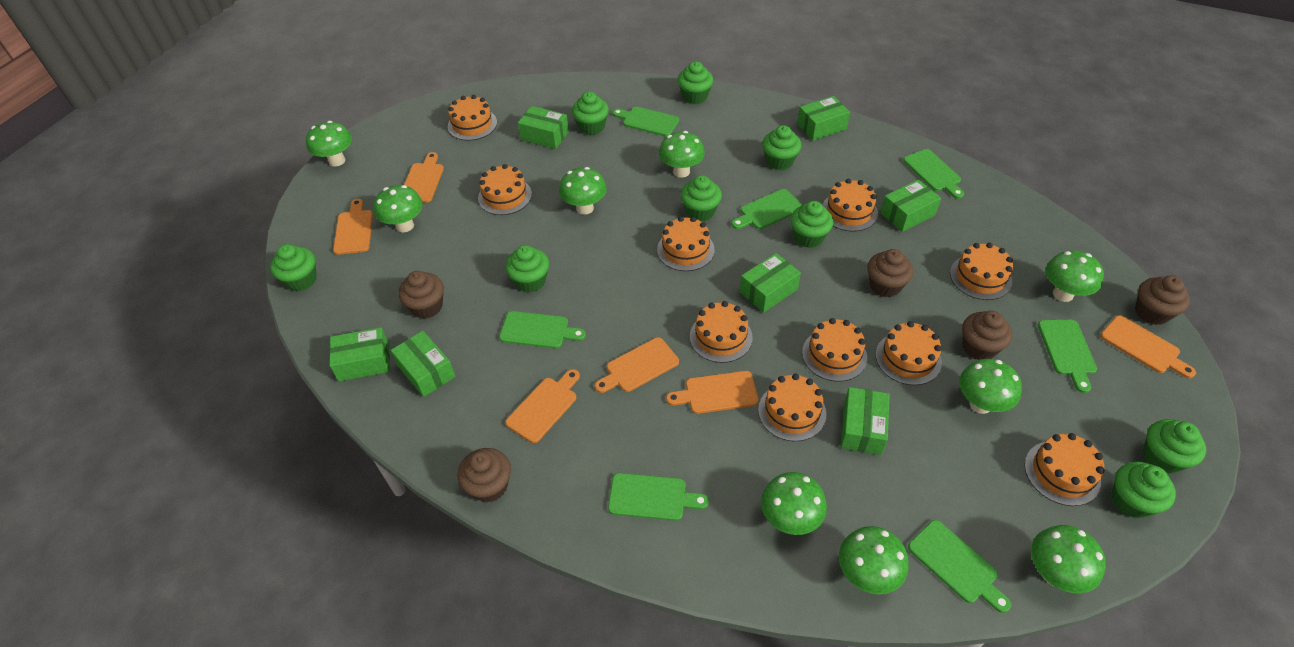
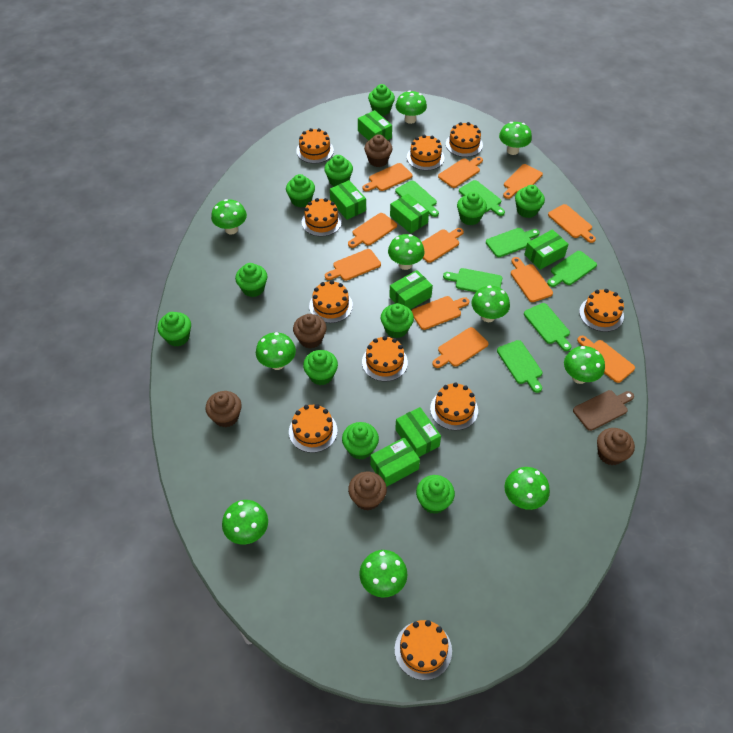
brown cutting board: none = 0 -> [573,390,634,431] = 1
green cupcake: [270,244,317,291] [505,245,549,293] [572,91,609,135] [677,61,713,104] [681,175,722,222] [762,125,801,170] [790,201,833,248] [1111,462,1176,518] [1143,419,1206,474] = 9 -> [157,312,191,346] [235,263,267,297] [286,174,315,207] [303,350,338,385] [324,155,353,186] [342,422,379,460] [368,84,395,116] [381,303,414,338] [416,475,455,514] [457,192,487,225] [515,185,545,218] = 11
green mushroom: [306,121,352,167] [374,185,423,232] [559,167,607,215] [659,131,705,178] [761,472,827,535] [839,526,909,594] [959,359,1022,414] [1031,525,1106,593] [1046,250,1104,302] = 9 -> [211,199,247,234] [222,500,268,544] [256,332,296,370] [359,550,407,598] [388,234,425,270] [396,90,427,124] [471,285,510,322] [499,122,532,155] [504,467,550,510] [564,346,605,384] = 10
orange cutting board: [333,199,373,255] [404,152,444,203] [505,369,580,443] [595,337,679,393] [666,371,759,414] [1100,315,1196,378] = 6 -> [325,249,381,281] [348,213,397,248] [363,163,412,191] [411,296,469,330] [422,228,464,263] [432,327,489,368] [438,157,483,188] [503,164,543,199] [511,257,553,302] [548,204,596,243] [577,336,635,383] = 11

